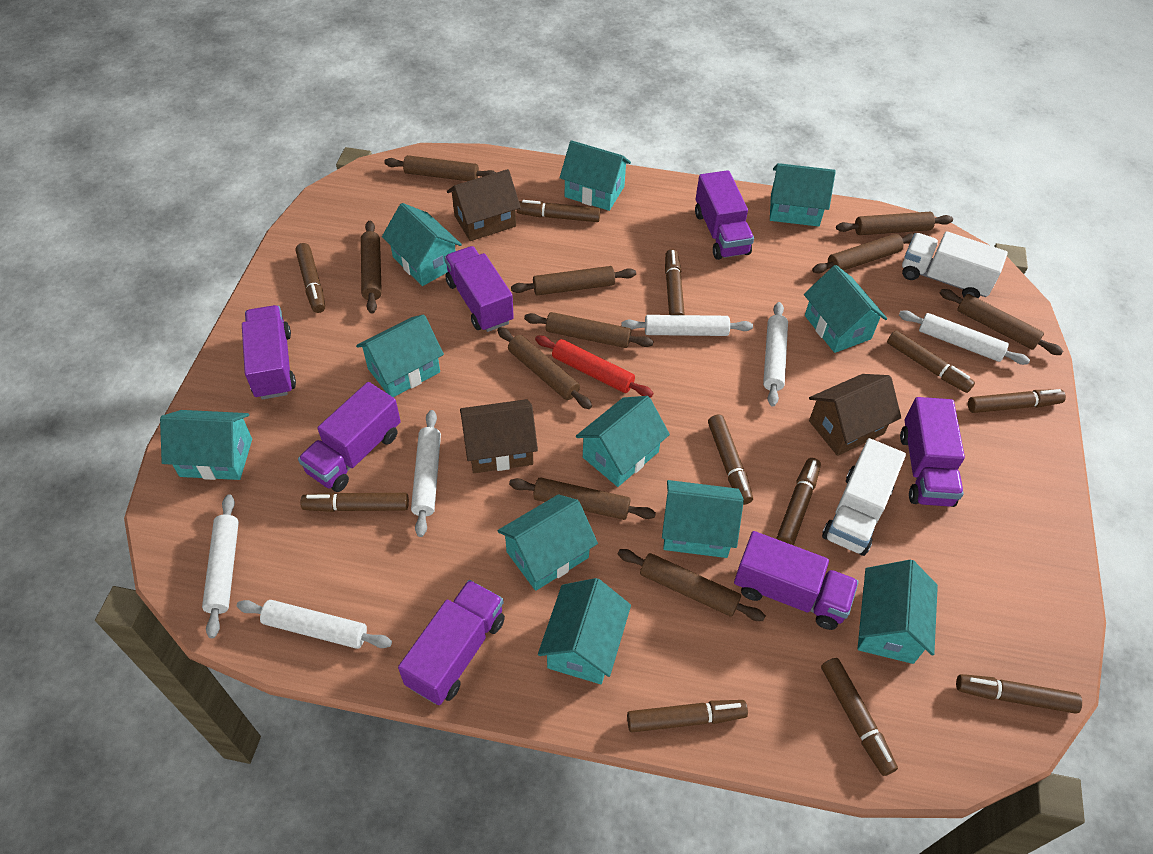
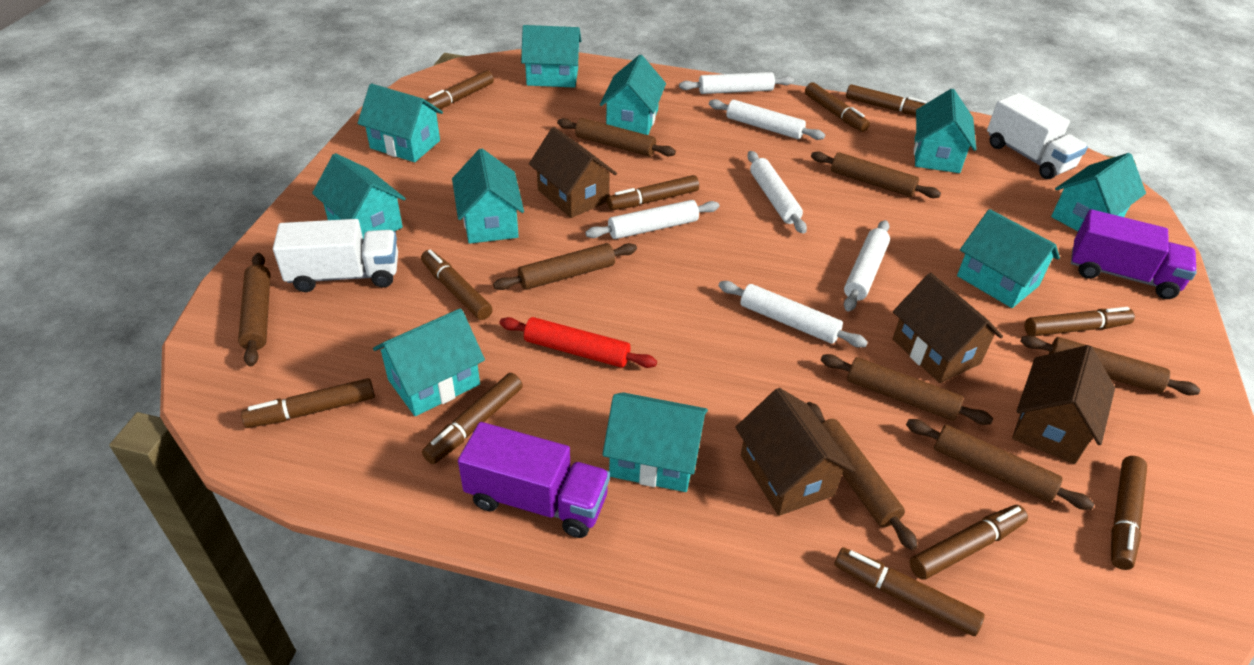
brown house: [447,169,521,241] [460,399,538,473] [809,374,901,456] = 3 -> [529,127,617,218] [735,388,855,516] [893,273,1003,383] [1012,345,1115,464] = 4
brown rolling pin: [361,221,382,314] [384,155,496,181] [497,327,592,409] [509,477,656,520] [511,266,636,296] [524,312,654,348] [618,549,765,621] [812,233,914,274] [836,212,953,235] [940,289,1063,355] = 10 -> [238,253,270,366] [493,243,637,290] [557,118,676,157] [807,402,918,550] [811,151,941,198] [821,354,993,425] [906,419,1094,510] [1020,335,1200,395] = 8
purple truck: [242,305,296,400] [298,382,401,492] [398,580,505,705] [444,246,514,332] [695,170,754,260] [734,531,859,630] [900,397,965,507] = 7 -> [458,422,610,538] [1071,209,1197,299] = 2
turquoise house: [160,410,252,480] [356,314,444,397] [382,203,462,286] [497,494,598,591] [538,578,631,684] [560,140,631,211] [576,396,670,487] [662,480,744,558] [770,163,835,227] [804,265,887,353] [858,560,938,664] = 11 -> [312,153,406,240] [357,84,443,162] [373,308,485,416] [452,149,524,244] [521,25,581,88] [600,55,666,135] [602,392,708,492] [914,89,976,173] [957,209,1060,308] [1051,153,1146,231] = 10

